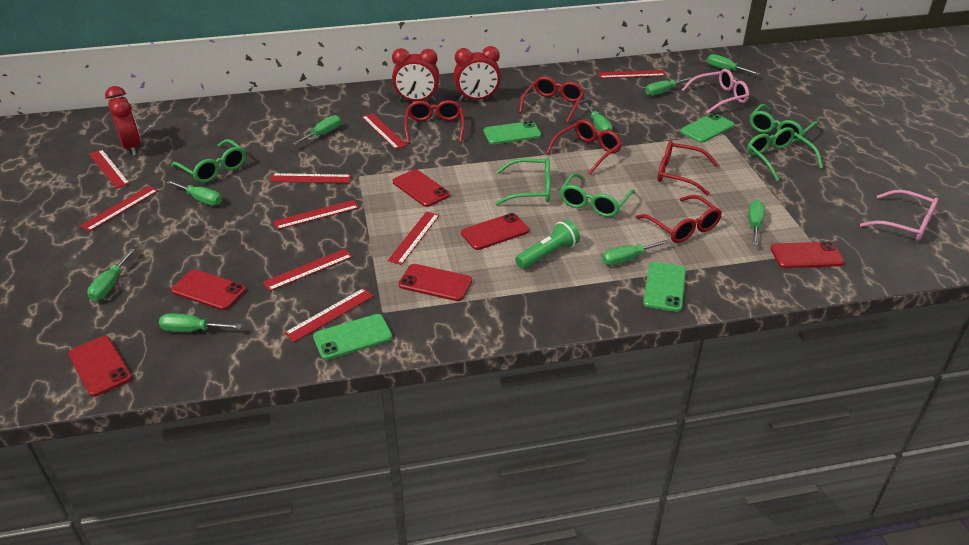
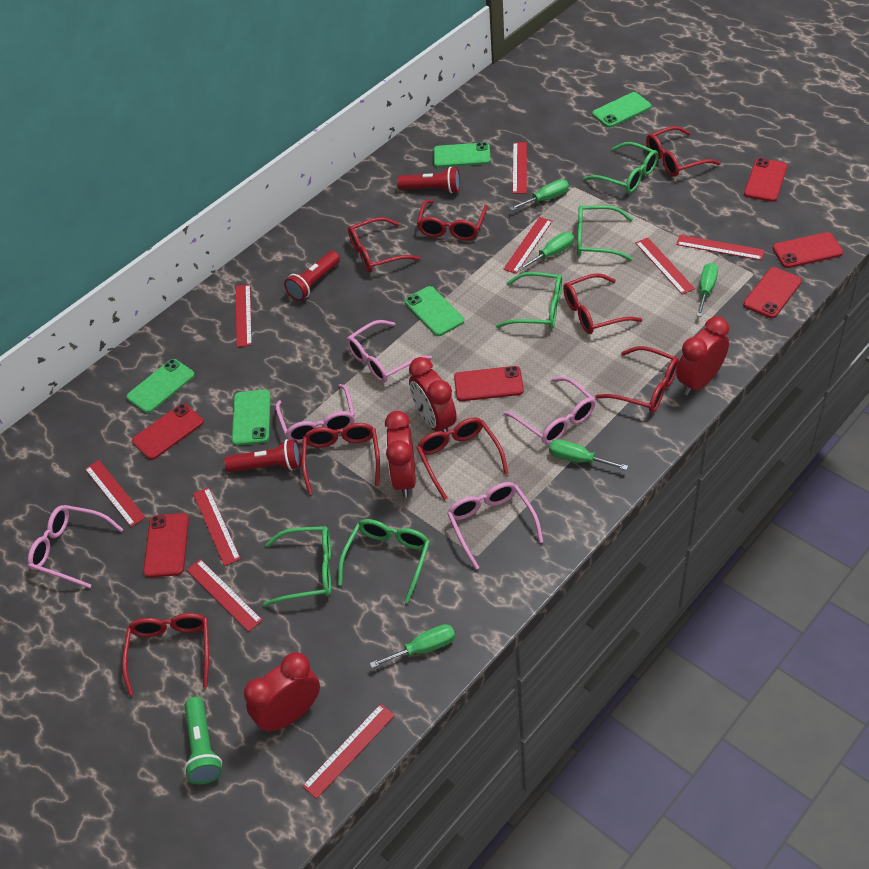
green phone: [313,314,392,360] [483,121,541,144] [643,262,686,312] [680,113,734,143] = 4 -> [126,359,195,413] [232,390,271,446] [404,286,464,336] [434,142,491,167] [592,92,652,128] = 5
green screwdriver: [87,249,135,301] [159,313,242,332] [167,180,222,206] [292,115,341,145] [583,102,612,131] [602,240,670,266] [645,77,692,96] [707,54,760,75] [748,200,765,246] = 9 -> [370,624,455,668] [509,179,569,211] [518,232,574,271] [549,439,628,470] [696,263,718,317] = 5
pink glasses: [682,69,749,114] [860,190,939,241] = 2 -> [28,505,123,588] [275,384,355,443] [346,320,432,383] [447,482,543,570] [504,377,596,444] = 5
red clock: [105,86,141,156] [392,48,440,101] [454,46,501,101] = 3 -> [244,652,320,732] [385,411,416,498] [409,357,457,436] [676,316,729,395] = 4
red flashlight: none = 0 -> [224,439,301,472] [284,251,340,301] [397,167,460,193] = 3
red glasses: [404,100,464,144] [519,76,584,123] [546,120,622,175] [635,195,722,243] [658,141,718,196] = 5 -> [122,613,209,696] [302,423,380,494] [348,217,420,272] [416,418,509,500] [417,200,488,240] [563,273,643,334] [595,346,679,413] [646,126,720,177] = 8

